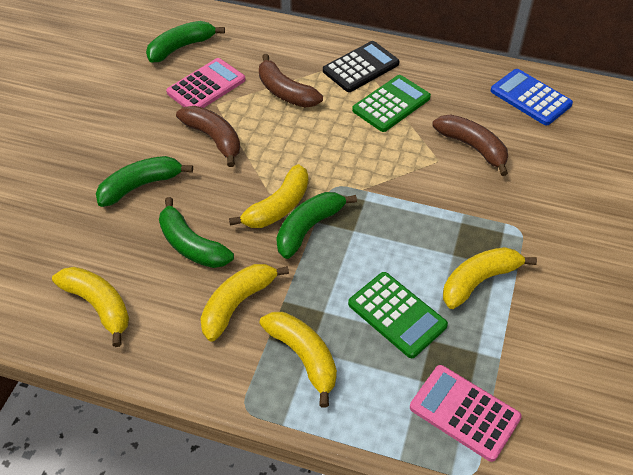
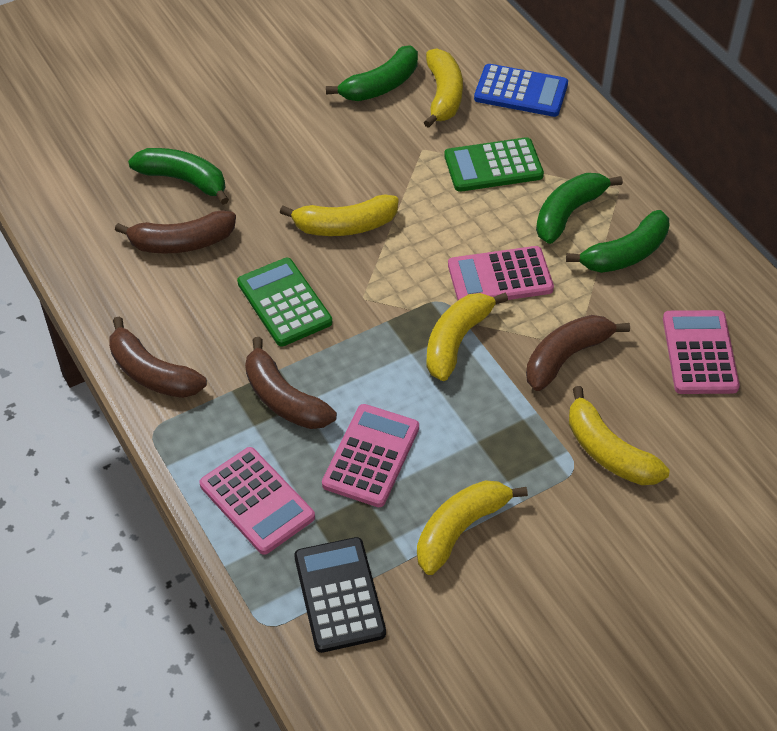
brown banana: [176,106,240,167] [259,54,323,108] [432,114,508,176] = 3 -> [109,316,207,398] [115,210,236,254] [245,337,337,429] [526,315,630,391] = 4
pink calculator: [166,58,245,108] [410,365,522,462] = 2 -> [199,447,315,555] [322,404,419,507] [448,246,554,300] [663,310,740,394] = 4

